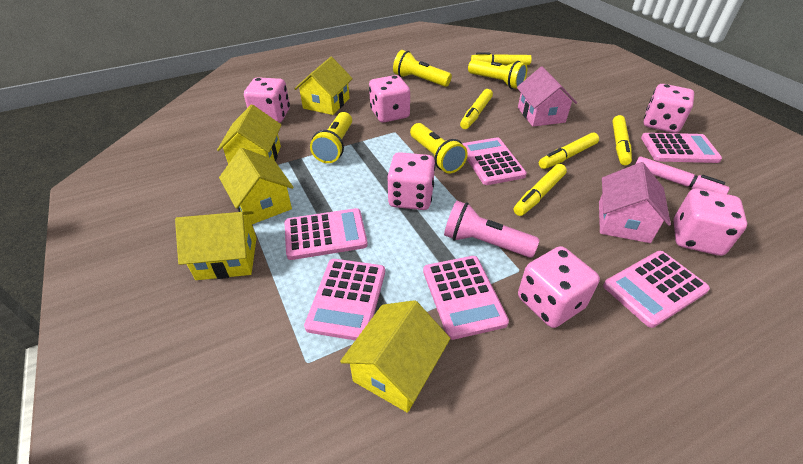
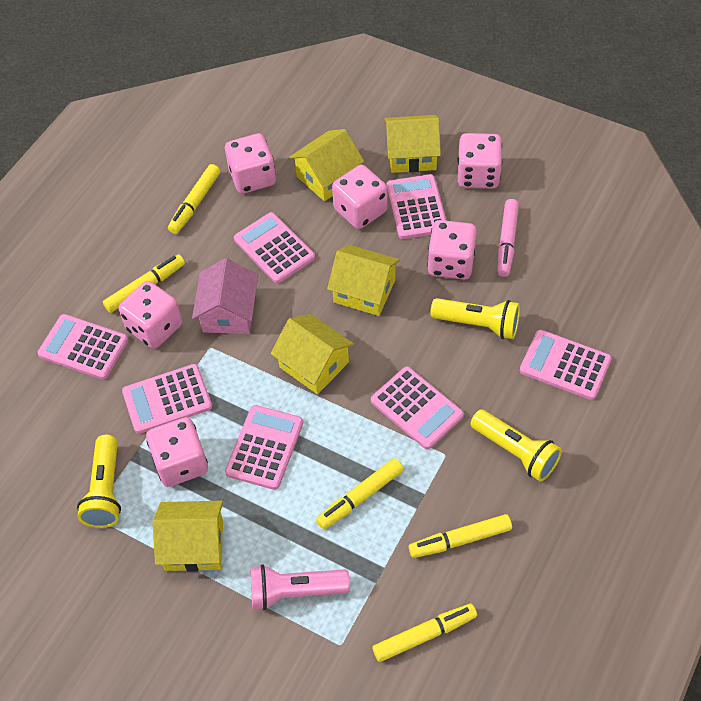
pink calculator: [284,208,368,260] [304,259,385,340] [423,256,509,340] [462,137,527,185] [603,251,710,328] [641,133,722,163] = 6 -> [37,314,129,380] [122,364,212,434] [225,405,303,490] [234,212,315,283] [371,366,464,449] [387,174,447,239] [520,330,612,400] = 7
pink house: [517,67,577,127] [599,162,671,243] = 2 -> [192,258,258,334] = 1
yellow flashlight: [310,112,352,163] [393,50,452,87] [410,123,468,173] [468,60,527,89] = 4 -> [77,435,121,528] [430,298,520,339] [470,410,562,482] = 3

